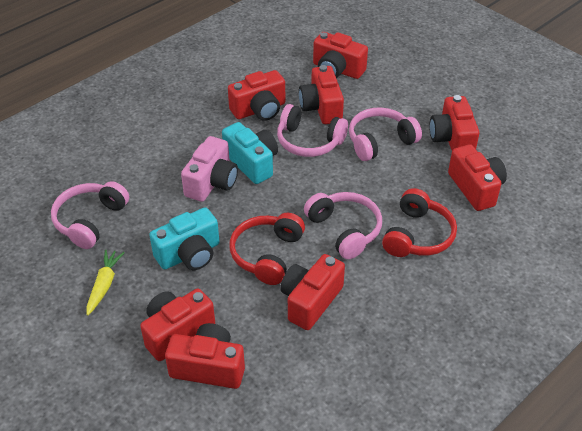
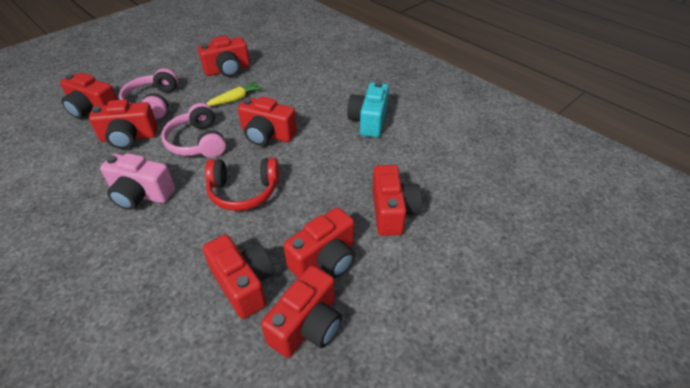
pink headphones: [51,181,129,249] [277,104,348,157] [304,192,382,259] [349,107,422,161] = 4 -> [119,68,178,119] [161,103,226,158] = 2
red headphones: [229,213,305,285] [382,188,457,257] = 2 -> [205,158,279,211] = 1
turquoise camera: [149,207,220,270] [222,122,278,184] = 2 -> [347,81,389,138] = 1

